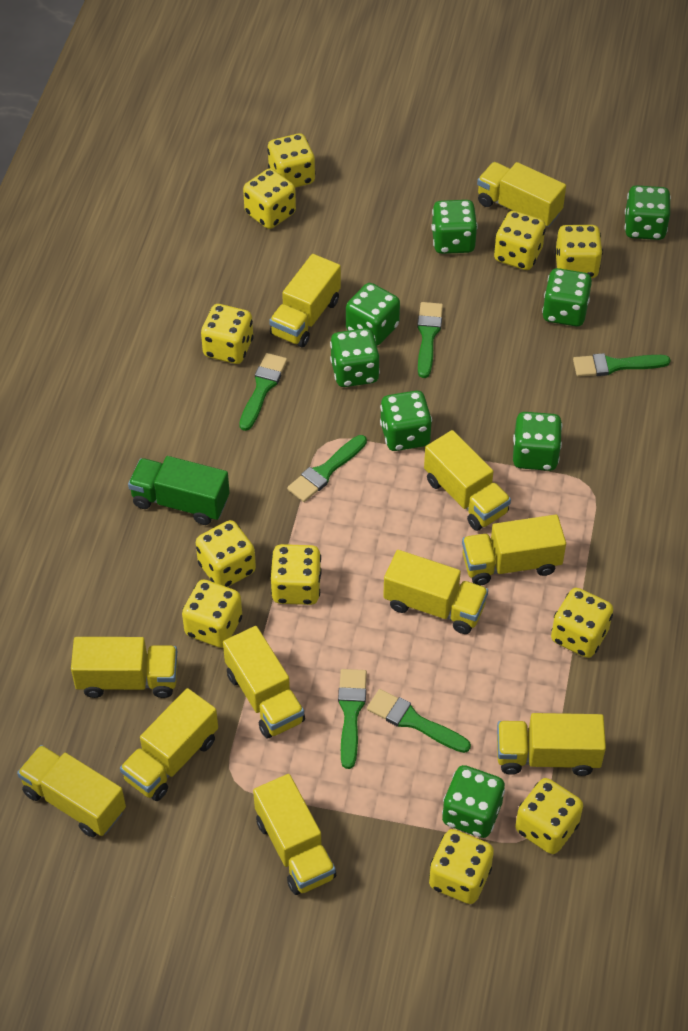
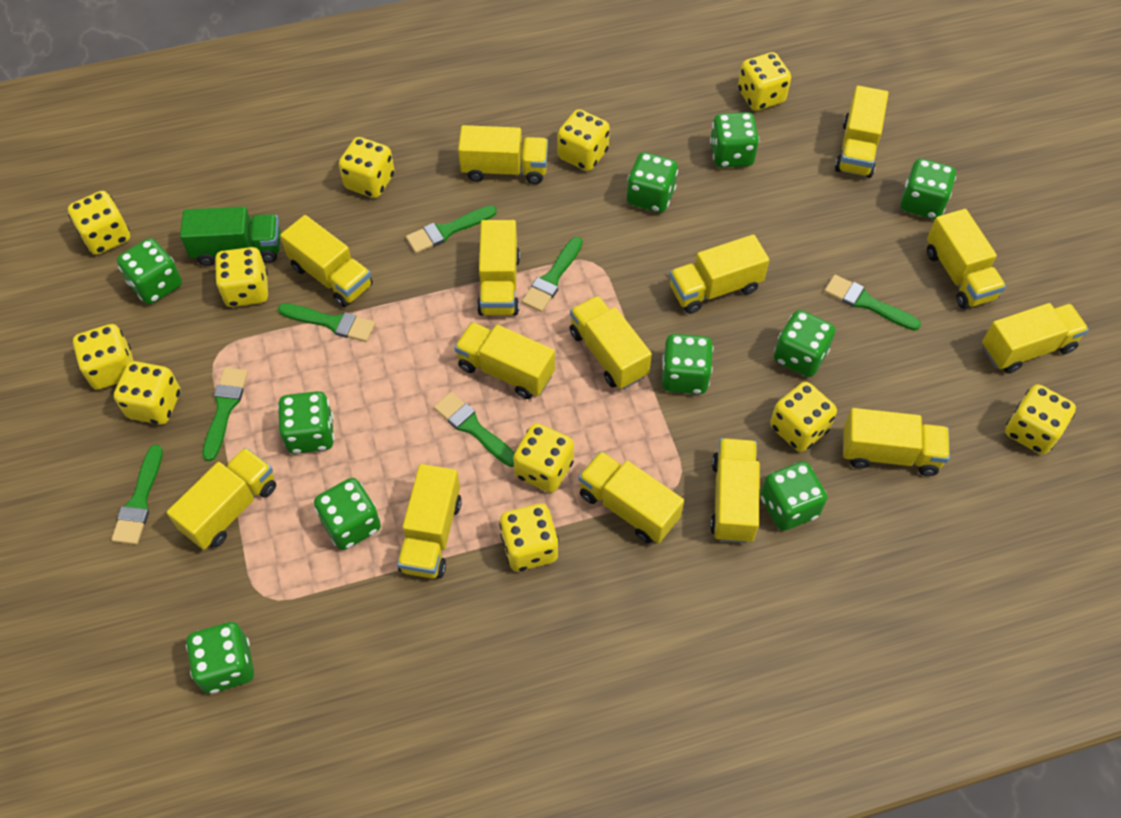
green brush: [239,353,287,431] [287,435,367,502] [338,669,367,769] [367,689,471,753] [417,302,443,378] [573,353,671,377] = 6 -> [111,445,163,545] [202,367,248,462] [278,303,375,342] [406,205,497,253] [434,392,514,467] [522,237,583,312] [824,275,921,331] = 7
green dice: [330,328,380,387] [346,283,400,346] [380,391,432,451] [431,200,478,254] [442,765,505,838] [513,412,562,471] [542,268,592,326] [625,185,671,240] = 8 -> [117,238,182,304] [186,622,254,693] [278,391,334,454] [314,478,381,550] [627,152,678,213] [662,334,713,394] [710,112,759,168] [760,461,827,531] [774,310,835,377] [901,159,956,219] = 10
yellow truck: [17,745,126,837] [71,637,178,698] [120,688,218,801] [223,626,305,738] [253,774,336,895] [269,254,341,348] [383,550,488,634] [424,430,511,531] [462,514,566,585] [477,162,566,227] [497,713,606,776] = 11 -> [167,447,276,550] [280,215,373,308] [397,464,462,579] [454,322,555,399] [458,125,548,184] [477,220,520,316] [569,296,652,389] [578,451,684,543] [669,234,769,314] [710,438,760,543] [835,86,889,178] [843,408,950,476] [927,209,1006,309] [982,303,1089,373] = 14

